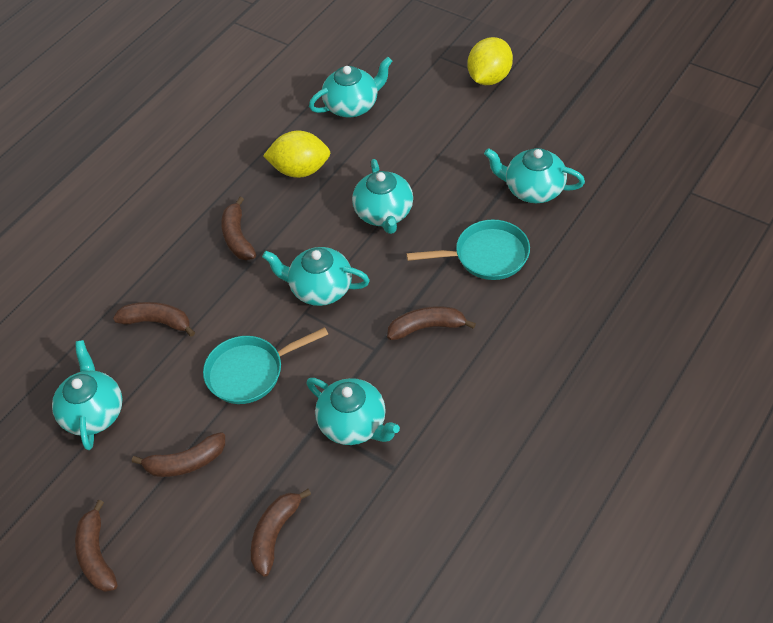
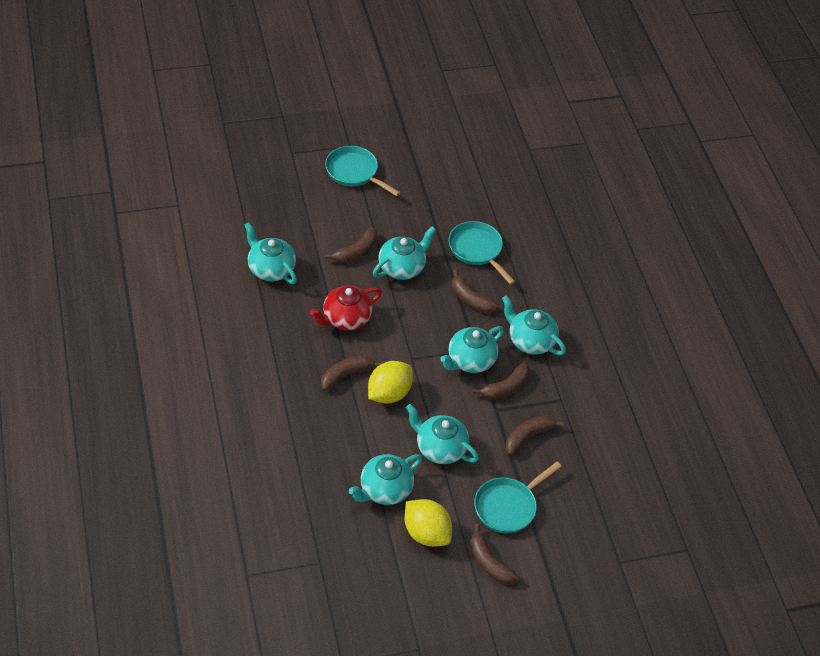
red teapot: none = 0 -> [310,286,382,331] = 1
turquoise pan: [203,327,328,404] [407,220,530,280] = 2 -> [325,146,400,196] [449,221,515,285] [474,462,562,533] = 3

